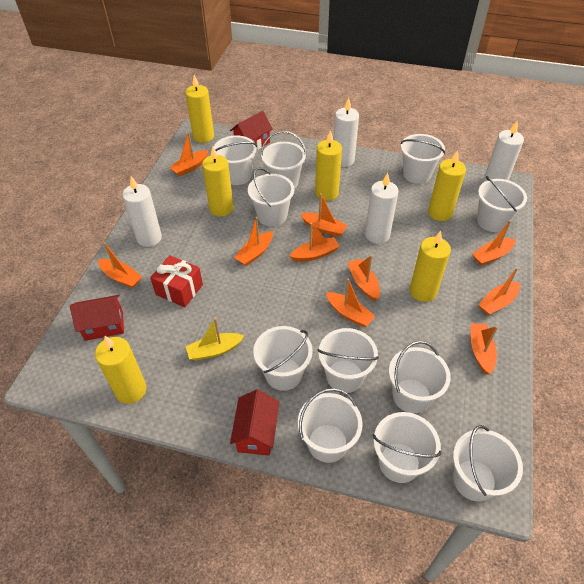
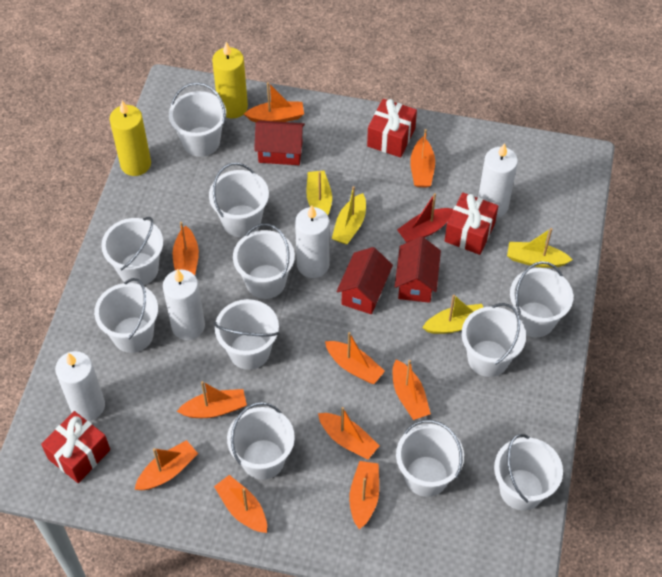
red boat: none = 0 -> [397,193,453,242] = 1
red gift: [150,255,203,307] = 1 -> [41,411,110,483] [367,99,417,157] [445,193,498,255] = 3
yellow boat: [186,318,244,361] = 1 -> [306,171,332,215] [332,186,366,245] [422,295,484,334] [507,228,572,268] = 4
yellow candle: [95,336,147,404] [185,75,214,143] [202,146,234,217] [315,130,342,201] [410,231,451,302] [428,150,466,221] = 6 -> [110,101,151,176] [212,42,248,118] = 2

